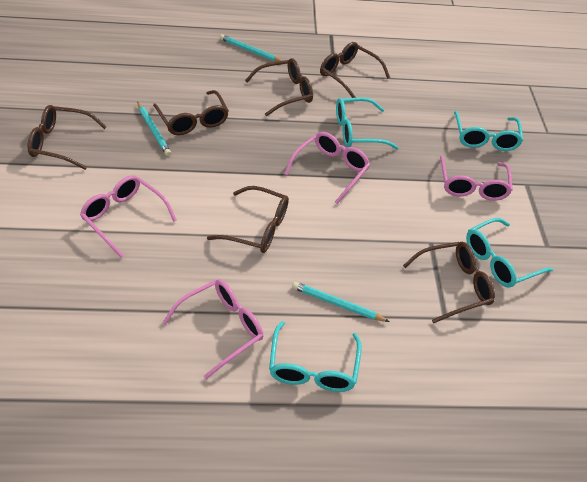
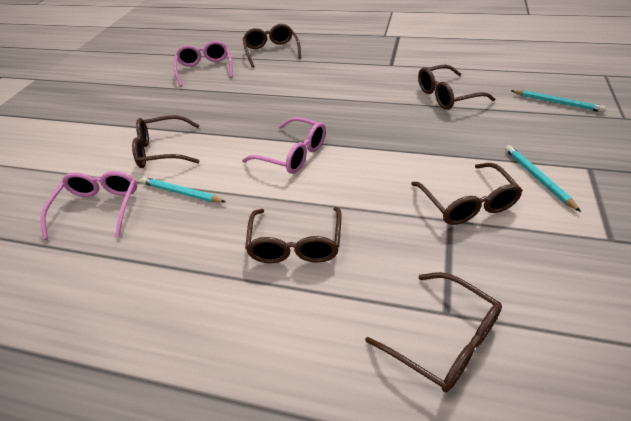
pink glasses: [80,175,177,258] [163,279,263,379] [284,132,370,204] [440,156,513,201] = 4 -> [40,171,137,240] [173,41,233,87] [242,117,326,174] = 3
turquoise glasses: [269,321,362,392] [336,97,399,149] [454,111,523,151] [466,218,553,288] = 4 -> none = 0

